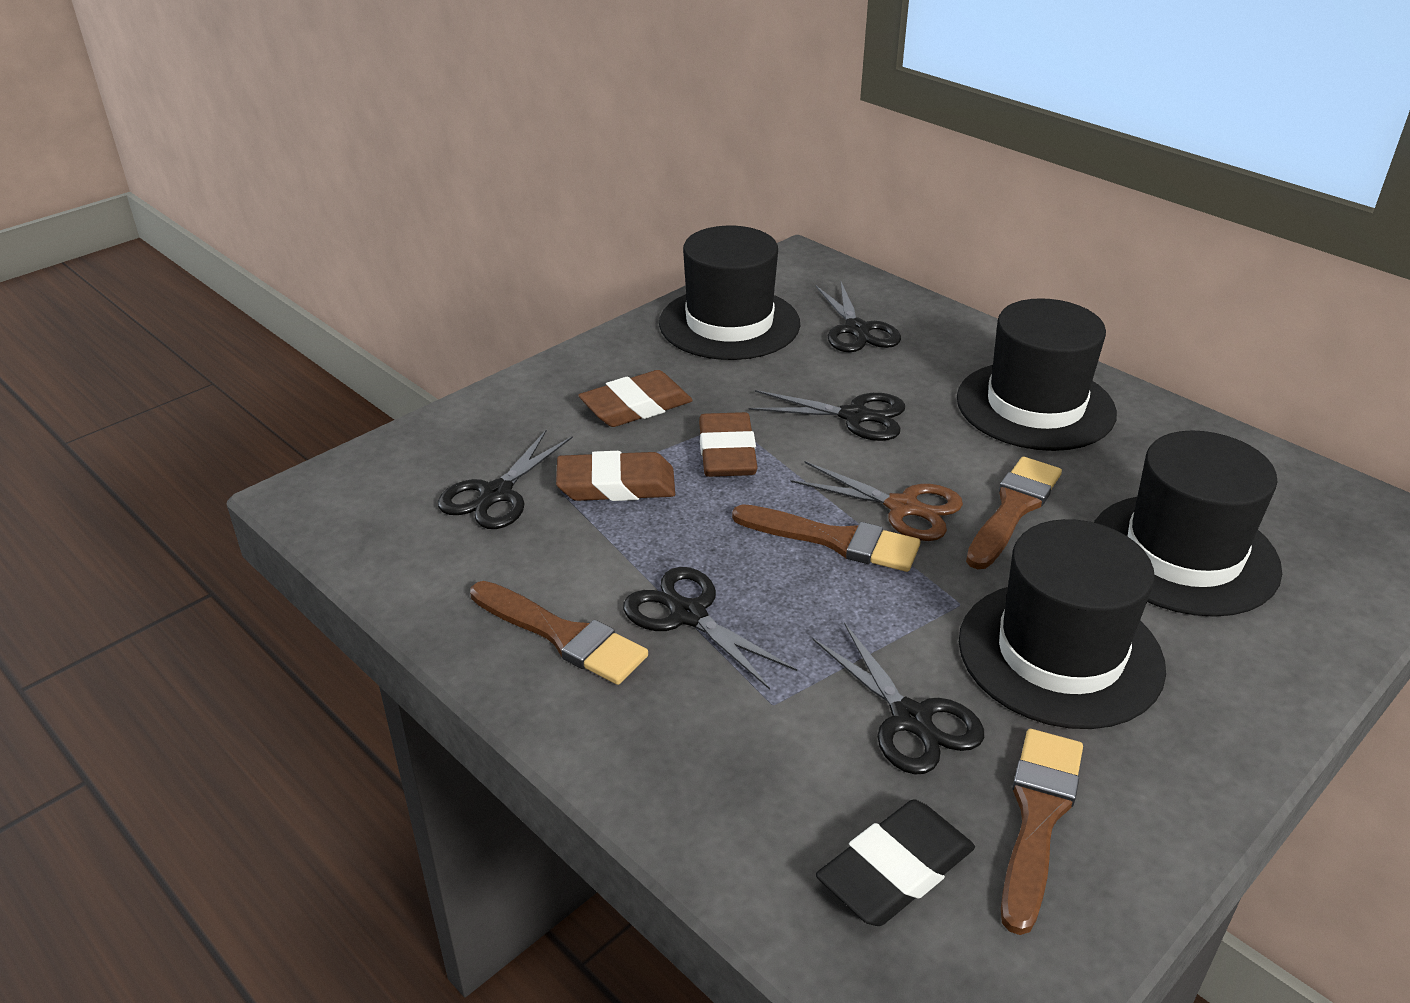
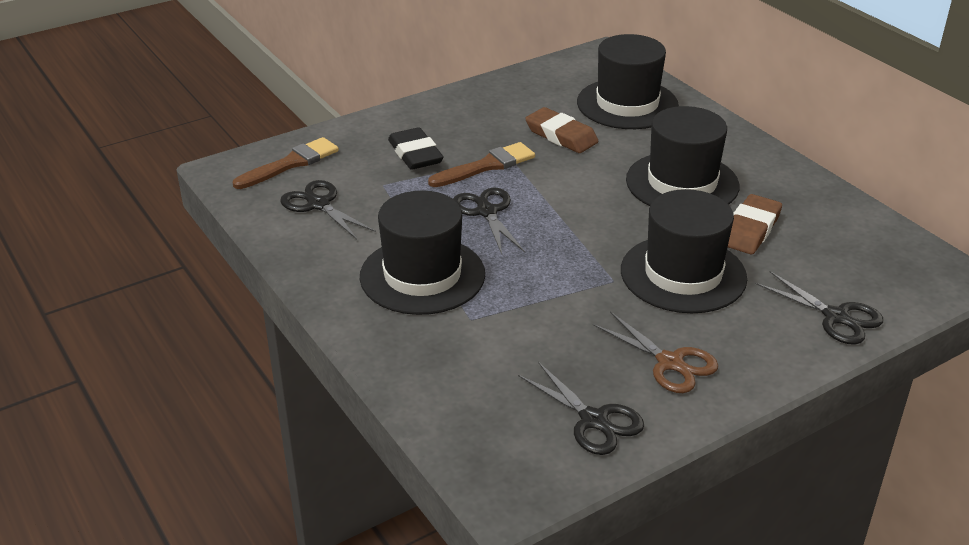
black scissors: [438,429,573,529] [623,567,797,690] [749,390,905,441] [812,622,984,775] [815,282,901,352] = 5 -> [280,180,376,239] [453,187,525,254] [518,362,644,455] [755,271,883,345] = 4
brown brush: [470,581,648,685] [732,504,921,572] [966,457,1062,569] [1001,729,1083,935] = 4 -> [233,137,339,189] [428,142,535,187] = 2
brown eraser: [556,451,675,501] [578,370,693,427] [699,412,758,477] = 3 -> [525,107,599,153] [728,194,782,254] = 2

